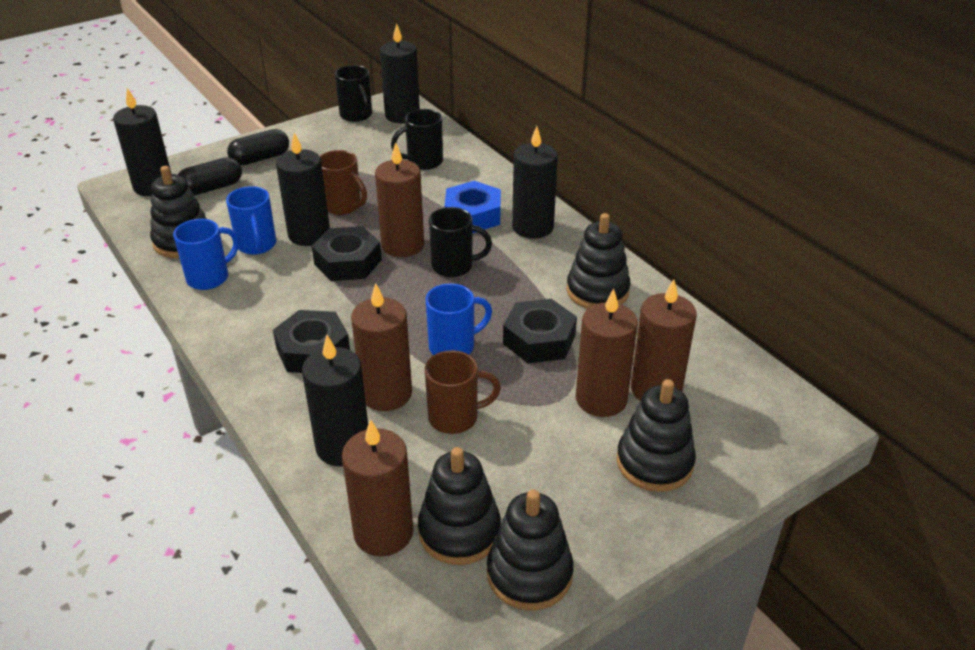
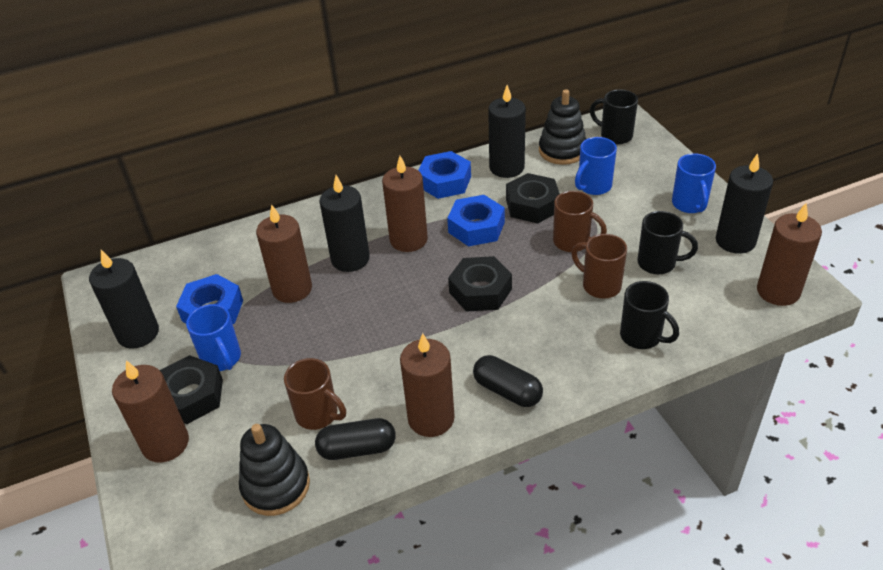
black candle: [113,88,171,196] [276,133,330,246] [302,335,368,466] [380,23,420,123] [512,126,558,239] = 5 -> [89,250,159,349] [320,175,370,272] [488,85,526,178] [716,153,773,254] = 4
black stacking toy: [150,166,207,258] [418,447,501,565] [487,489,574,611] [567,213,631,309] [616,379,696,492] = 5 -> [239,424,310,516] [539,89,586,165] = 2
blue nut: [445,181,501,233] = 1 -> [176,274,243,324] [418,151,471,199] [447,195,505,246] = 3
brown mug: [320,150,367,215] [425,350,501,434] = 2 -> [284,358,346,430] [553,191,607,252] [571,234,627,299] = 3

